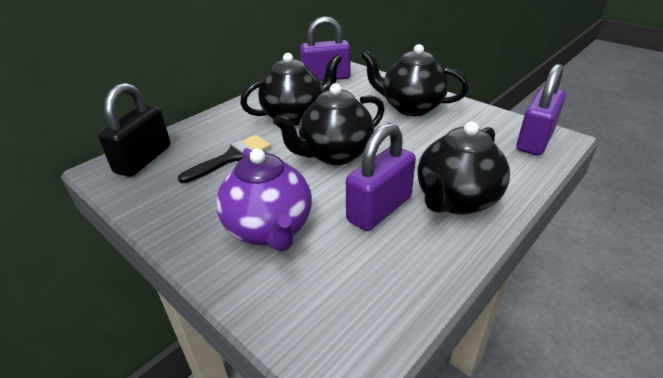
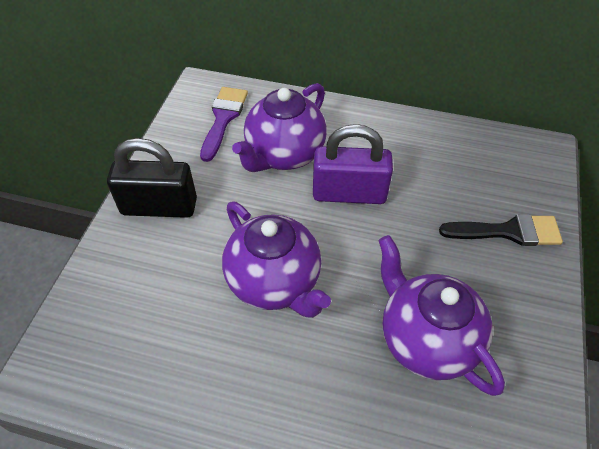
black teapot: [240,53,342,126] [273,83,385,165] [361,44,469,116] [418,122,510,215] = 4 -> none = 0
purple brush: none = 0 -> [200,87,248,162] = 1
purple padlock: [300,16,351,81] [346,123,416,231] [517,64,566,155] = 3 -> [313,124,393,204] = 1
purple teapot: [216,148,312,252] = 1 -> [222,202,331,318] [232,83,327,172] [378,235,505,396] = 3

